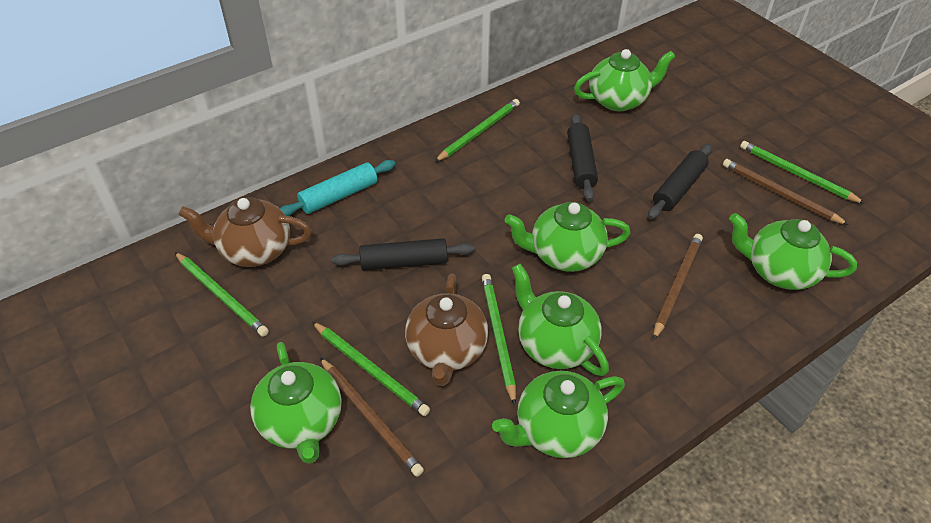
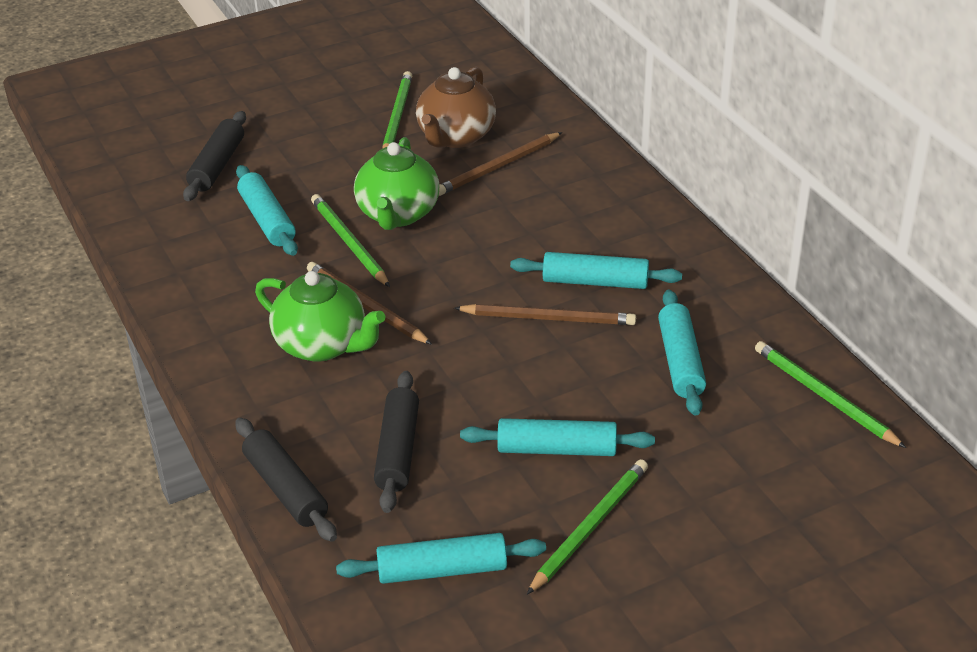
brown teapot: [179,197,312,267] [405,274,488,386] = 2 -> [416,67,496,148] = 1
green pencil: [175,252,269,337] [312,322,430,416] [435,99,520,162] [482,274,516,405] [740,141,865,204] = 5 -> [311,194,390,287] [382,71,412,148] [527,459,648,595] [755,341,906,448] = 4
green teapot: [250,342,342,464] [492,371,625,458] [505,202,630,272] [512,264,609,376] [574,49,676,111] [729,213,857,290] = 6 -> [255,271,386,362] [354,137,439,230] = 2
turquoise rolling pin: [280,160,395,216] = 1 -> [236,165,298,256] [336,533,546,584] [460,418,655,456] [510,252,682,289] [658,290,706,416] = 5

